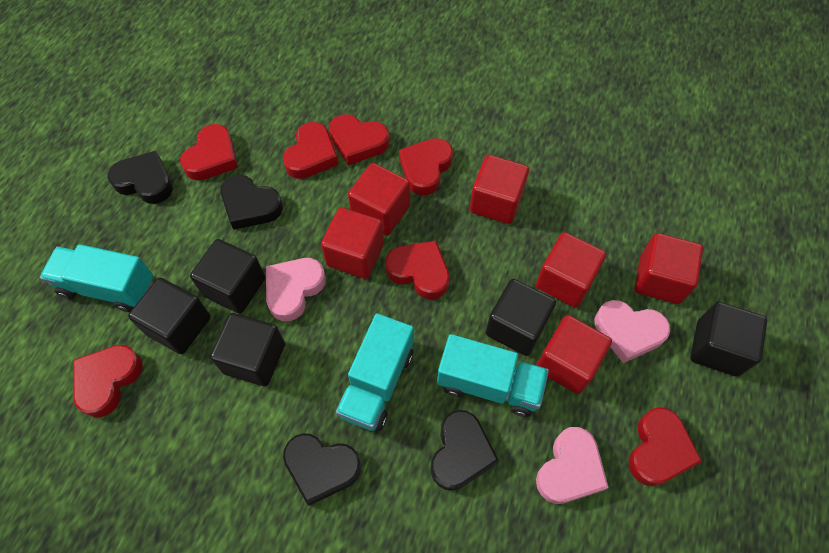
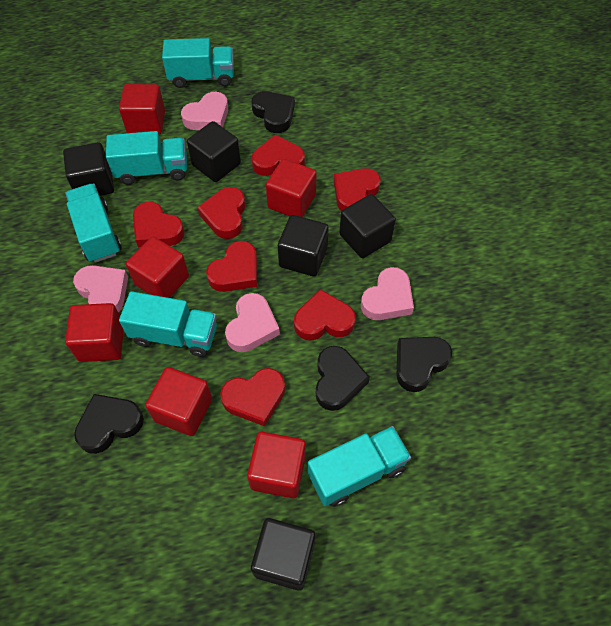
pink heart: [266,258,326,321] [536,427,609,504] [595,300,670,363] = 3 -> [73,265,128,313] [181,92,228,130] [225,293,280,352] [361,267,414,320] = 4
turquoise truck: [40,244,153,312] [336,313,414,431] [437,334,549,417] = 3 -> [65,183,122,263] [106,131,187,185] [119,291,217,357] [162,38,234,88] [308,426,411,507] = 5

